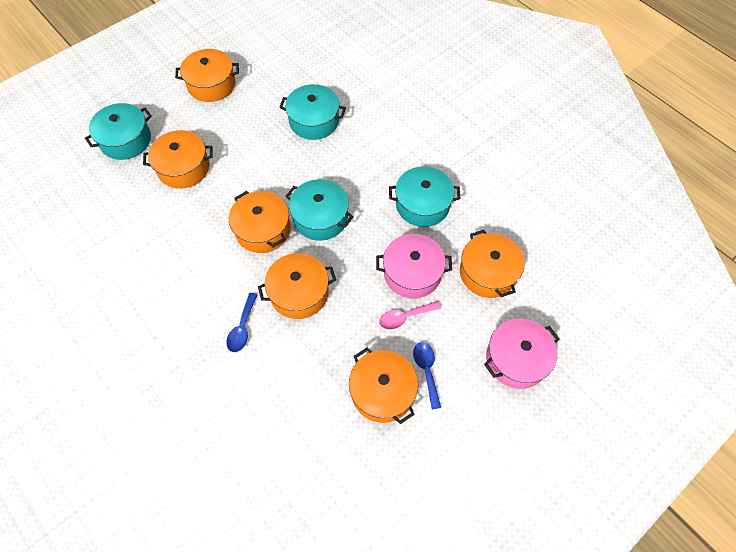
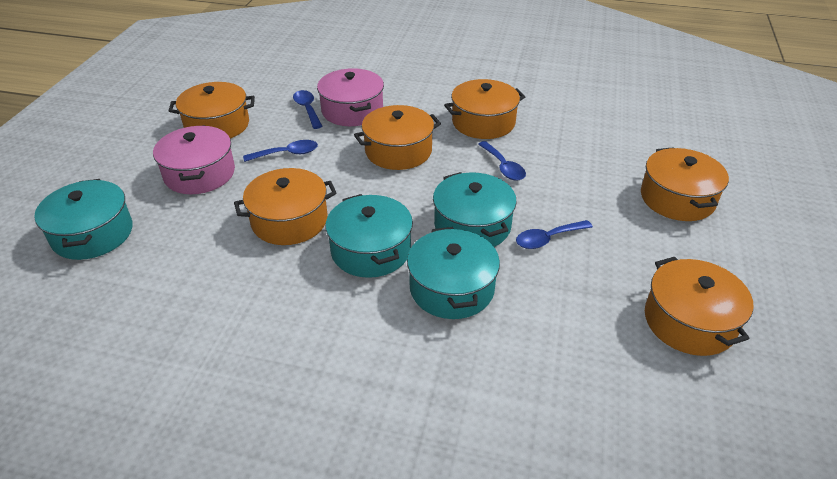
blue spoon: [227,293,257,352] [413,342,441,409] = 2 -> [243,140,318,162] [293,90,322,129] [478,141,526,181] [516,220,593,249] = 4
pink spoon: [379,301,442,329] = 1 -> none = 0

